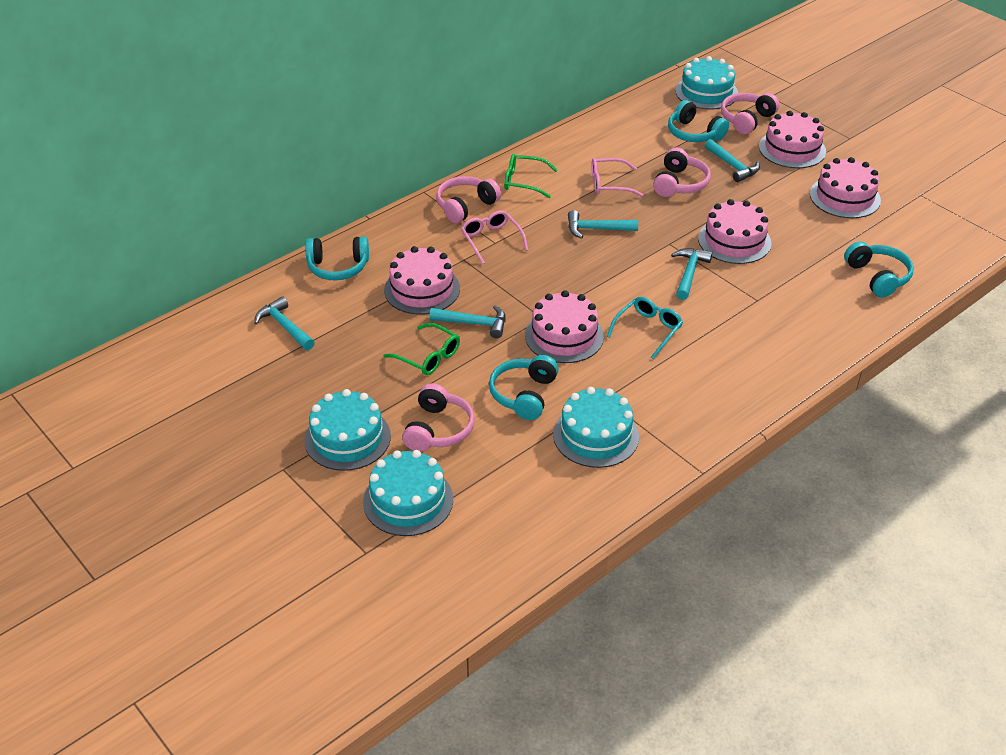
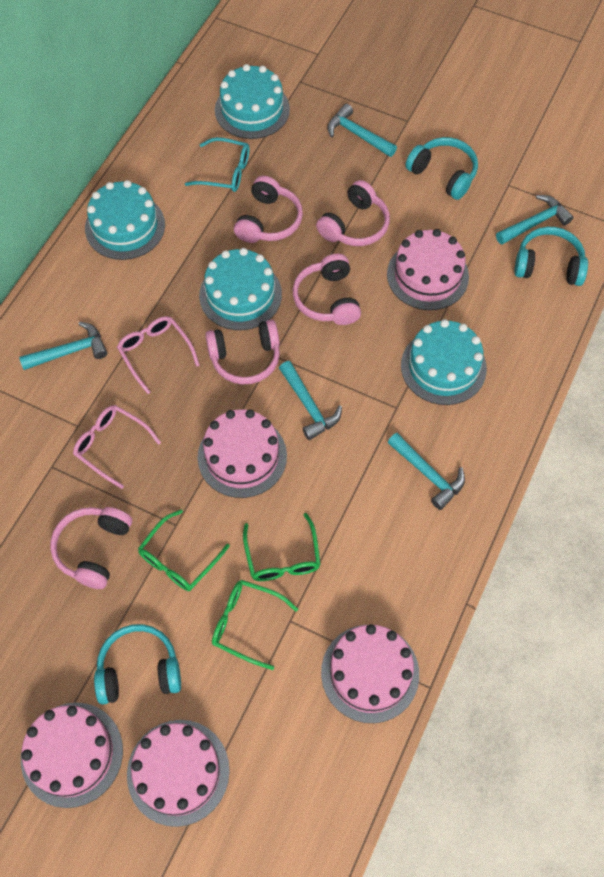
green glasses: [384,323,460,375] [504,154,558,198] = 2 -> [138,510,230,591] [212,580,298,670] [243,513,321,581] = 3
pink headphones: [402,383,475,452] [436,176,501,223] [653,148,711,197] [721,93,779,134] = 4 -> [50,507,132,589] [205,320,280,385] [234,176,303,243] [293,254,361,325] [316,180,390,246] = 5
turquoise headphones: [305,236,369,281] [489,355,559,420] [668,100,729,142] [844,242,914,298] = 4 -> [94,624,181,705] [405,137,478,200] [514,227,588,286] = 3

